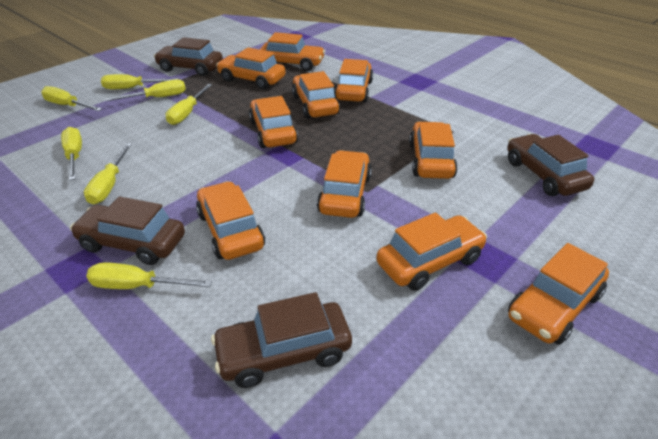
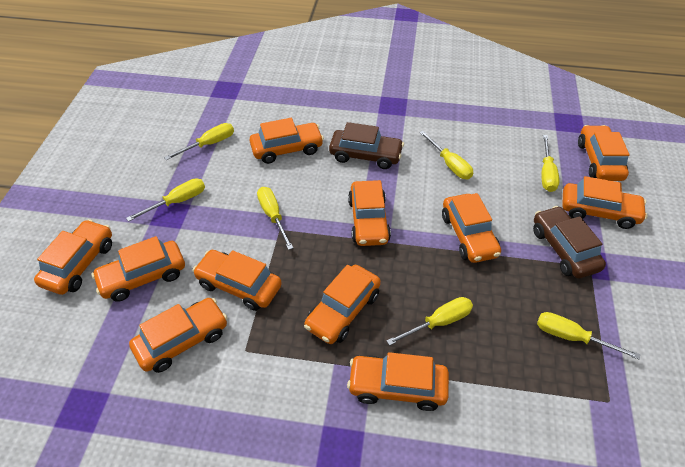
brown car: [70,196,185,265] [154,37,223,76] [211,292,352,388] [507,134,594,196] = 4 -> [329,122,404,169] [533,206,606,278] = 2
orange car: [196,181,265,260] [216,47,286,89] [249,96,298,148] [259,32,325,71] [292,71,340,119] [317,150,372,218] [334,59,373,103] [376,212,487,291] [409,122,458,179] [508,243,609,345] = 10 -> [34,219,112,295] [91,236,185,302] [129,298,228,373] [192,250,282,311] [250,118,324,164] [304,265,381,344] [347,352,449,411] [348,180,391,246] [442,193,501,263] [562,176,648,229] [578,125,630,181] = 11

